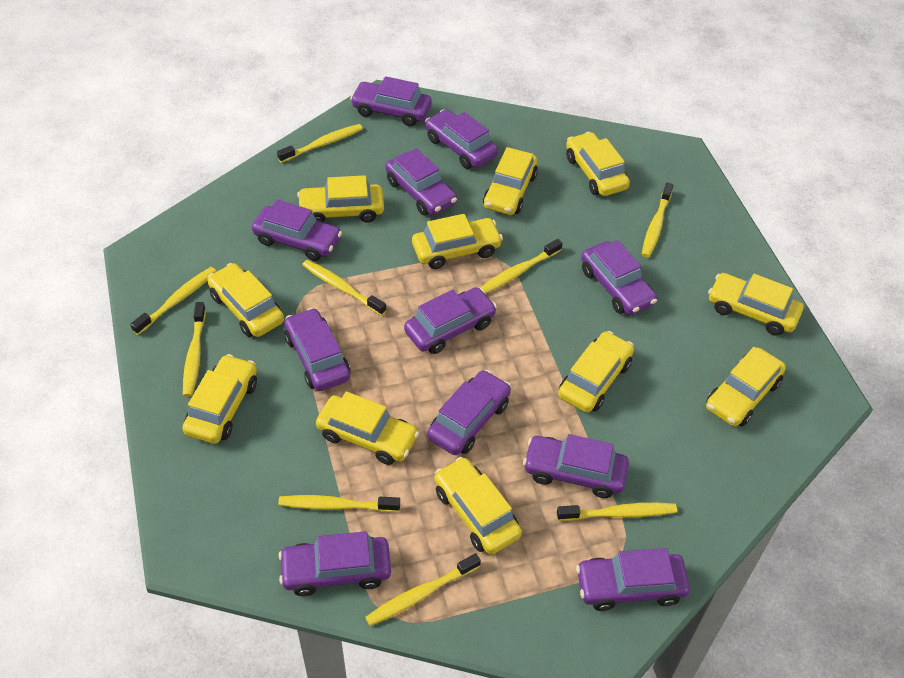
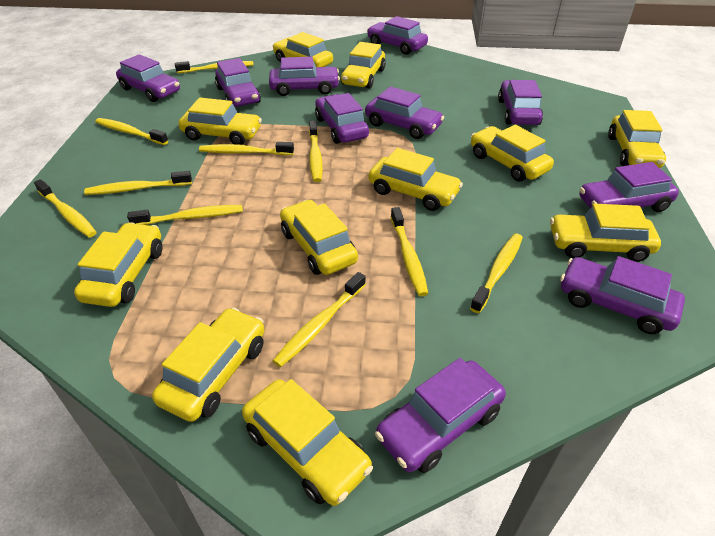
purple car: [252,200,342,261] [278,531,391,596] [284,308,351,391] [350,76,432,126] [385,148,457,216] [404,287,497,354] [425,109,498,169] [427,370,511,455] [523,434,629,498] [576,548,690,611] [581,240,657,315] = 11 -> [116,54,180,102] [215,58,261,107] [269,57,340,96] [315,93,369,144] [365,87,444,139] [367,16,428,55] [375,358,506,473] [498,80,543,125] [560,256,685,334] [579,162,679,212] = 10
yellow toothbrush: [130,267,217,335] [183,302,206,397] [277,124,363,163] [278,495,400,512] [302,260,386,316] [365,553,481,626] [480,239,563,294] [557,503,677,521] [642,183,673,257] = 9 -> [34,179,97,238] [84,171,192,195] [95,118,168,145] [127,205,243,225] [175,61,254,73] [199,142,294,155] [273,272,366,367] [309,121,323,182] [391,207,428,297] [470,234,523,313] = 10

